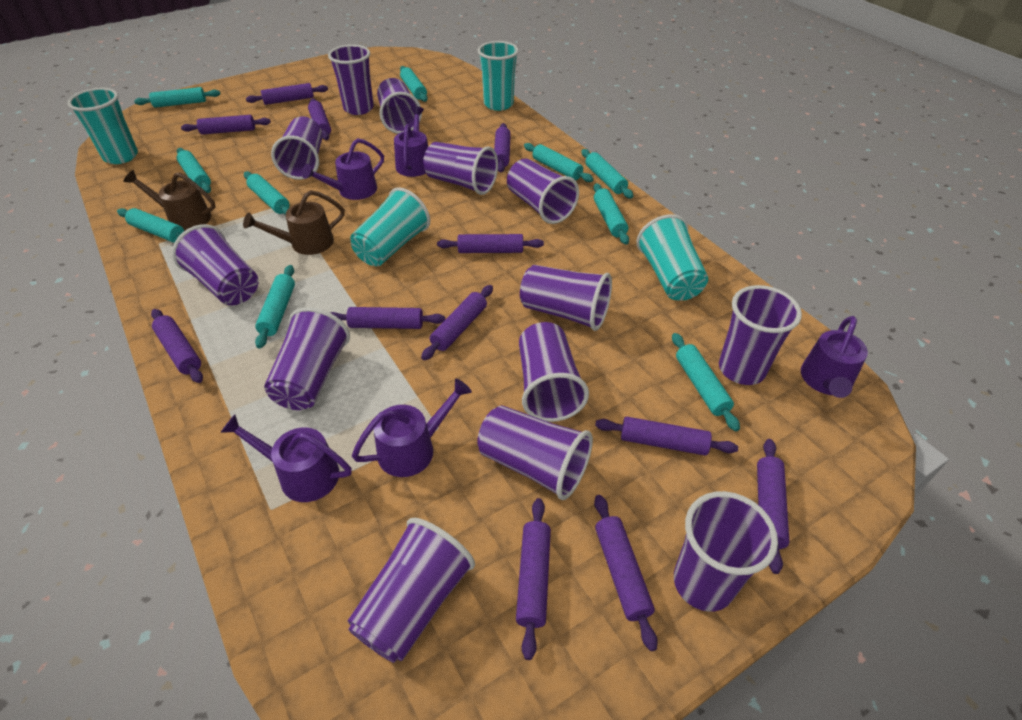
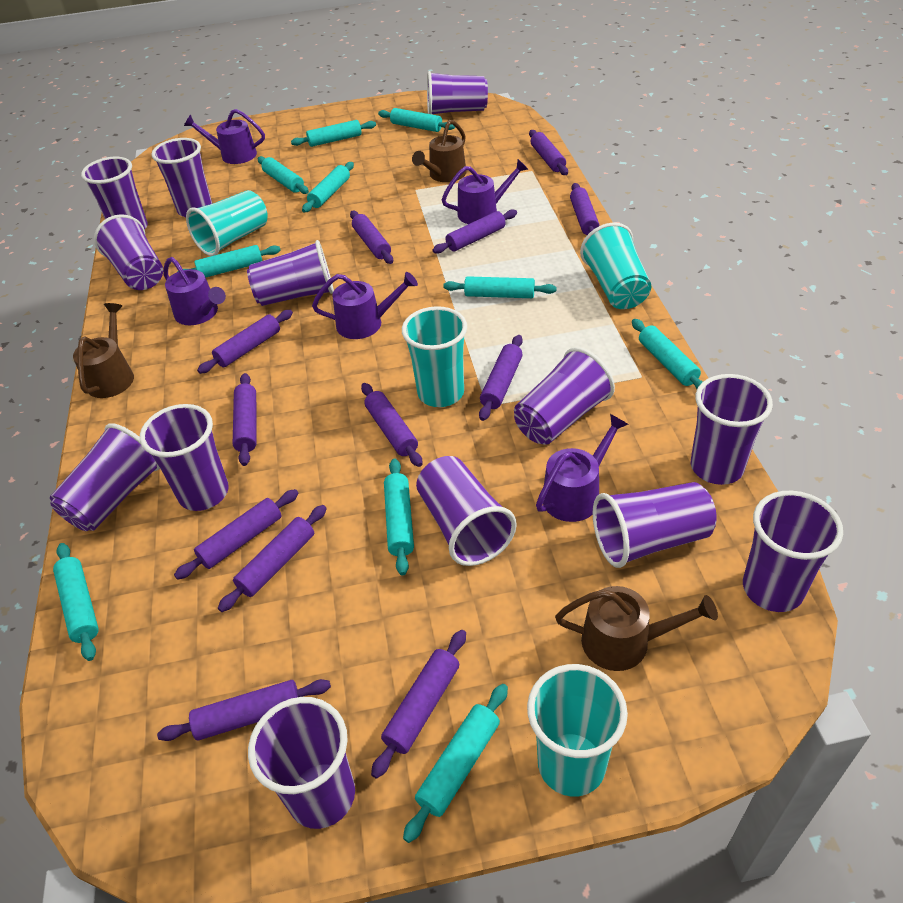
brown watering can: [123,170,216,231] [243,190,345,255] = 2 -> [73,303,134,398] [412,120,467,182] [555,586,718,671] = 3

